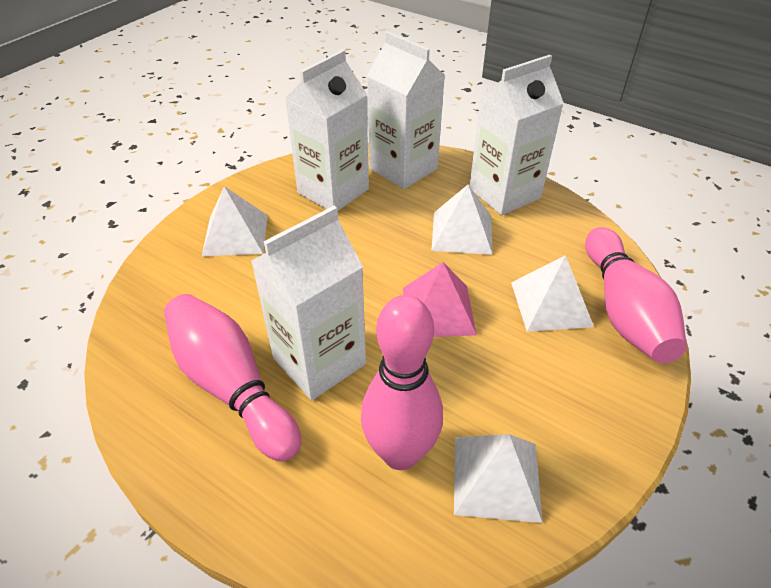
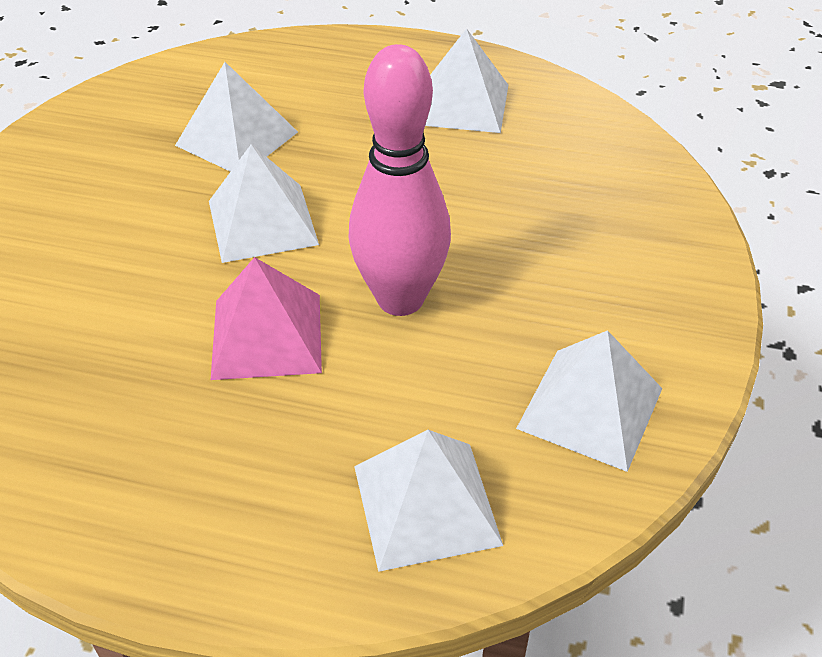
pink bowling pin: [164,294,301,461] [361,295,443,470] [585,227,687,363] = 3 -> [348,44,451,316] = 1
white carton: [251,206,366,400] [285,50,369,211] [367,31,445,189] [470,55,564,215] = 4 -> none = 0
white pyramid: [202,186,268,256] [431,185,493,255] [454,434,543,523] [511,255,594,332] = 4 -> [175,62,298,172] [209,144,319,263] [354,430,503,572] [425,28,508,133] [516,330,662,472] = 5

